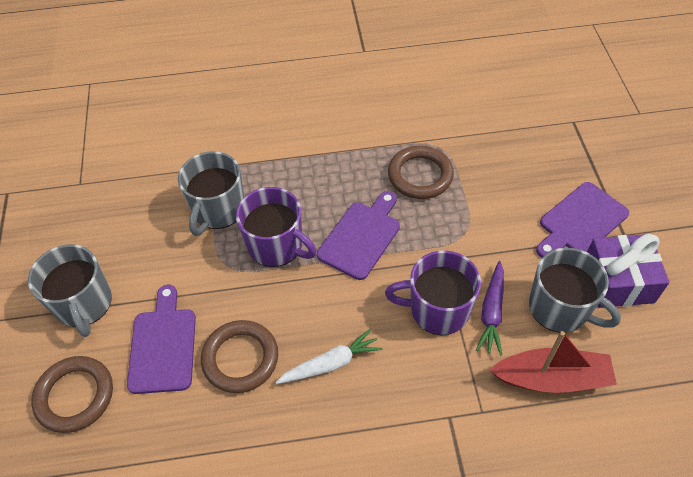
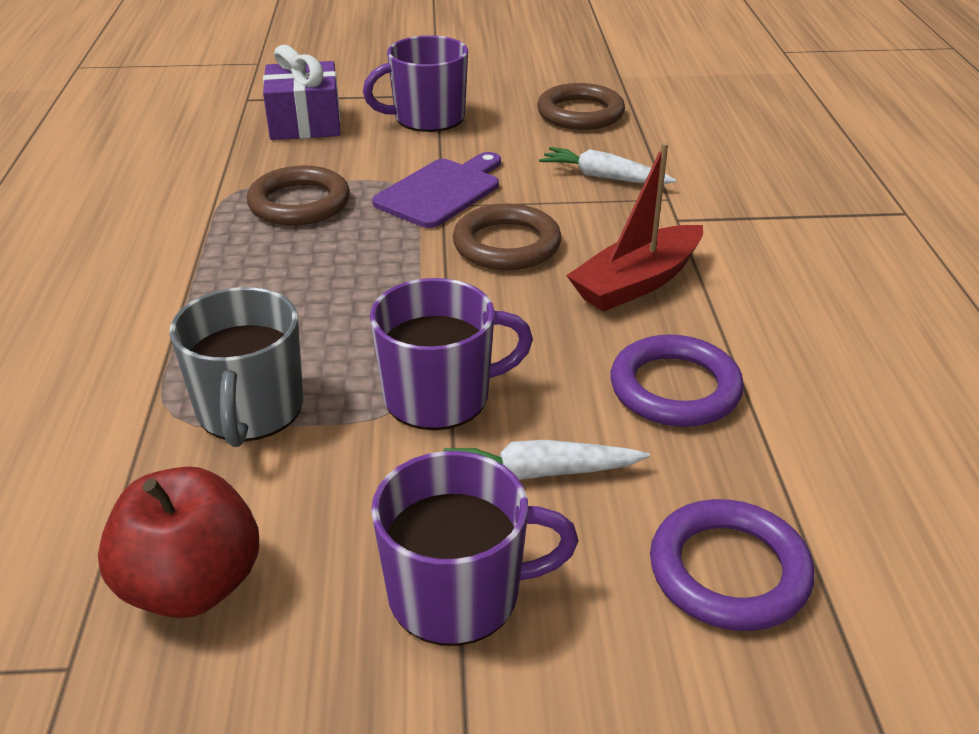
grey mug: [28,244,112,337] [178,151,244,236] [529,247,621,333] = 3 -> [169,287,303,447] = 1
purple carrot: [476,261,504,356] = 1 -> none = 0
purple cutting board: [127,285,196,394] [317,191,400,280] [536,182,629,258] = 3 -> [372,152,501,228] = 1
purple mug: [236,187,317,267] [385,250,481,335] = 2 -> [363,35,468,132] [370,278,533,430] [371,451,579,646] = 3
purple ring: none = 0 -> [611,334,744,427] [650,499,815,631] = 2
red apple: none = 0 -> [98,466,259,618] = 1
white carrot: [276,329,382,384] = 1 -> [443,440,650,480] [539,147,676,184] = 2

